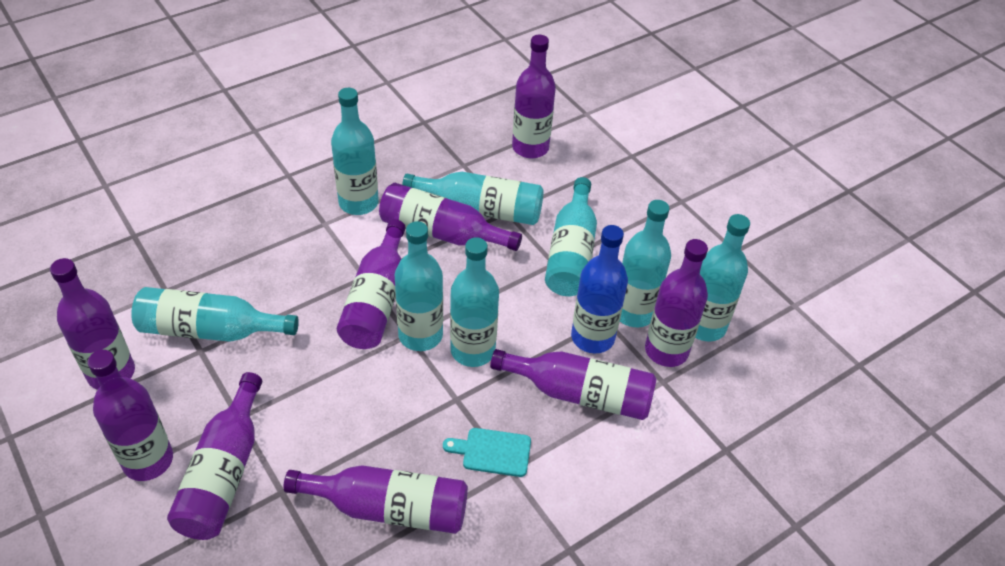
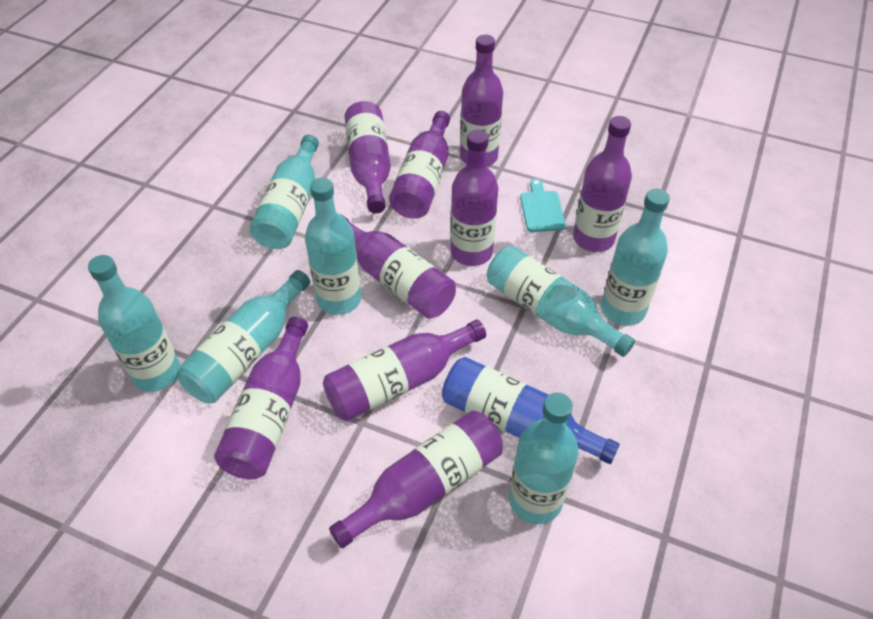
turquoise bottle: [131,287,299,342] [331,88,379,215] [395,221,443,351] [402,172,544,225] [450,237,499,367] [545,177,597,296] [620,200,671,327] [695,214,750,341] = 8 -> [88,255,180,392] [177,270,310,403] [250,135,319,249] [305,178,361,315] [487,245,635,357] [509,392,578,524] [601,188,670,326] = 7

